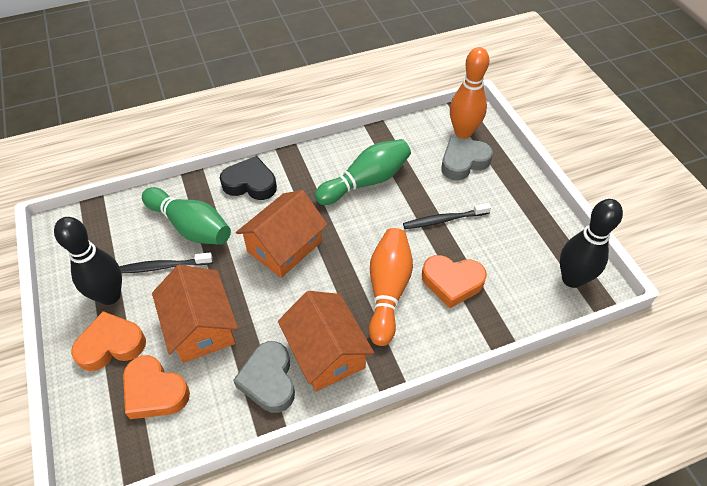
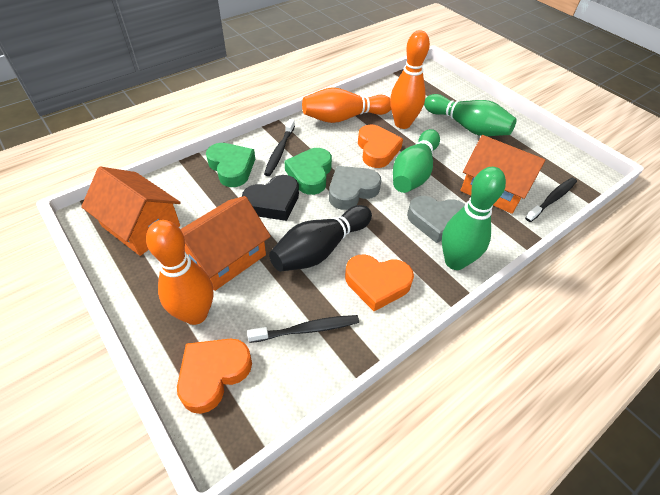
black bowling pin: [54,217,122,305] [560,199,623,288] = 2 -> [269,205,372,272] = 1
black toothbrush: [120,252,213,273] [403,203,491,229] = 2 -> [247,315,359,343] [264,119,295,176] [525,178,577,222] = 3
green bowling pin: [142,187,231,245] [315,139,411,205] = 2 -> [393,129,440,193] [424,94,517,136] [442,167,506,270] = 3
green heart: none = 0 -> [206,143,255,187] [284,148,332,195] = 2
orange bowling pin: [369,228,413,346] [450,47,489,139] = 2 -> [146,220,213,325] [302,87,391,123] [390,30,430,129] = 3

